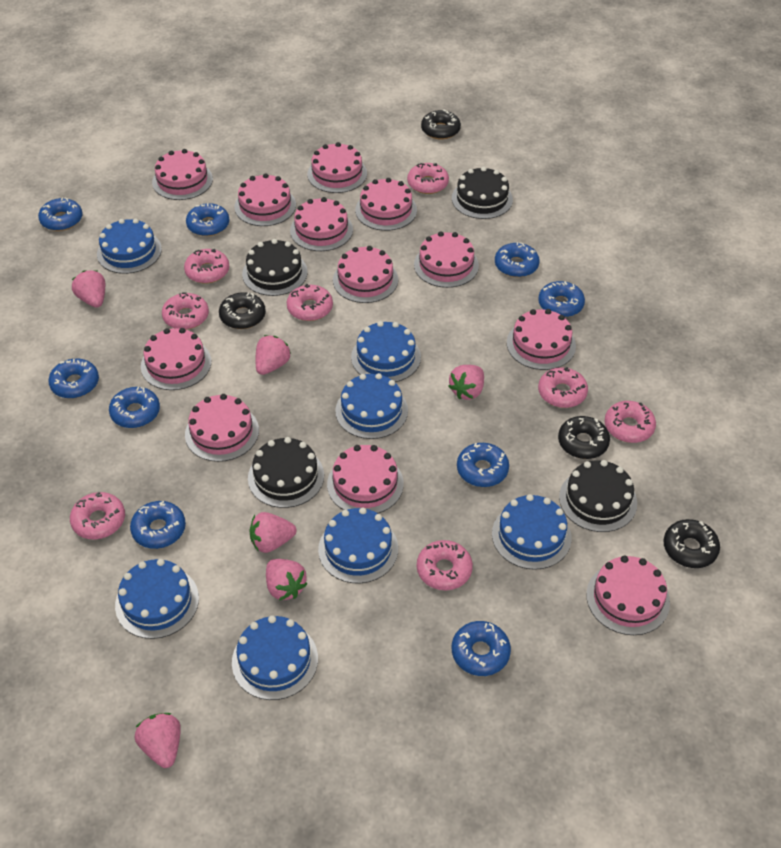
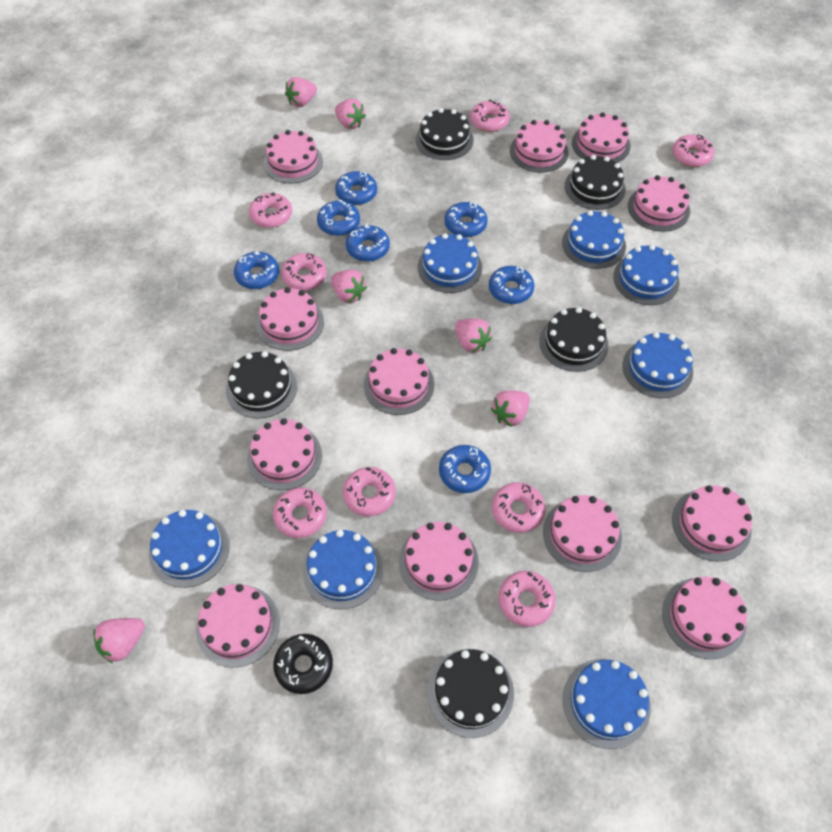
black cake: [242,239,308,296] [248,437,324,508] [452,167,513,219] [559,460,637,532] = 4 -> [226,351,297,419] [415,108,474,160] [427,649,514,738] [539,307,608,372] [565,155,626,210] = 5
black donut: [219,292,266,329] [421,109,461,139] [558,416,610,459] [664,519,720,568] = 4 -> [273,634,333,694] = 1
blue donut: [38,198,82,231] [48,359,99,398] [109,387,160,428] [130,501,186,549] [186,203,229,236] [452,621,511,676] [457,443,509,487] [495,242,540,277] [538,281,585,317] = 9 -> [234,251,279,289] [317,200,360,236] [335,171,377,205] [346,225,390,262] [439,445,491,493] [444,202,488,237] [489,266,534,304] = 7

